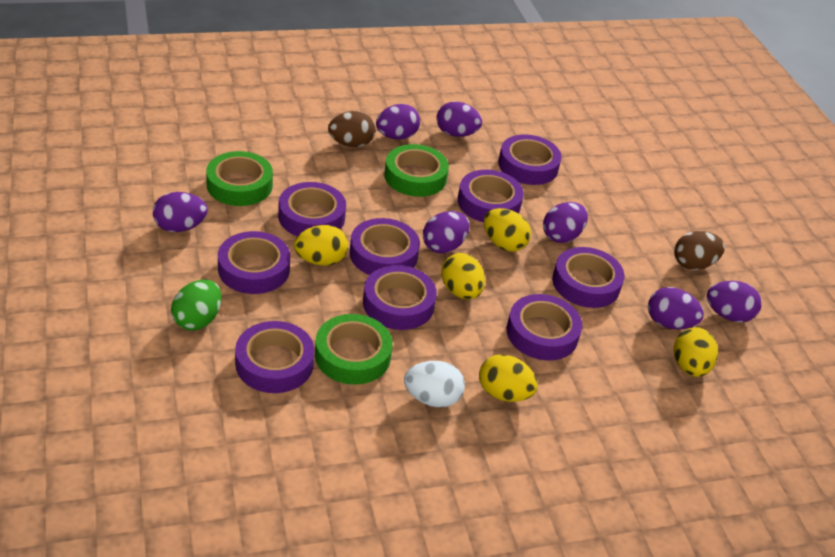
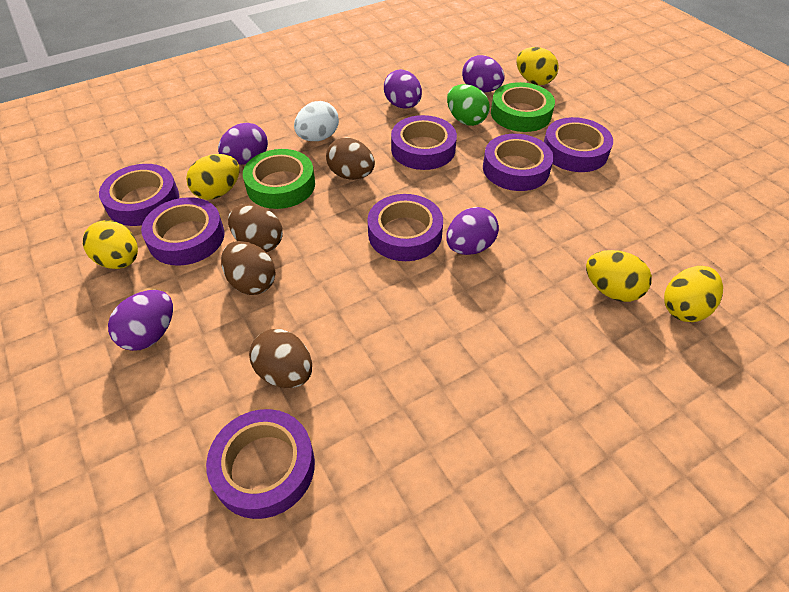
brown egg: [328,111,376,147] [674,231,725,270] = 2 -> [221,241,276,295] [228,204,283,252] [249,329,312,388] [326,138,375,180] = 4
green tape: [206,151,273,206] [315,314,393,385] [384,144,449,197] = 3 -> [243,149,315,209] [491,82,555,132] = 2
purple egg: [153,192,208,232] [376,104,420,140] [423,211,470,253] [437,101,482,137] [543,202,588,243] [648,287,704,330] [707,281,762,322] = 7 -> [108,290,173,351] [218,123,268,164] [384,69,422,109] [446,207,499,255] [462,55,505,92] = 5
purple tape: [218,231,290,294] [235,321,314,393] [278,182,346,236] [349,218,420,275] [363,265,437,330] [458,170,524,222] [498,135,562,185] [507,294,582,361] [552,247,625,308] = 9 -> [99,164,179,226] [141,197,225,266] [206,409,315,519] [367,194,443,261] [391,115,457,170] [483,134,554,191] [544,117,613,172] = 7

